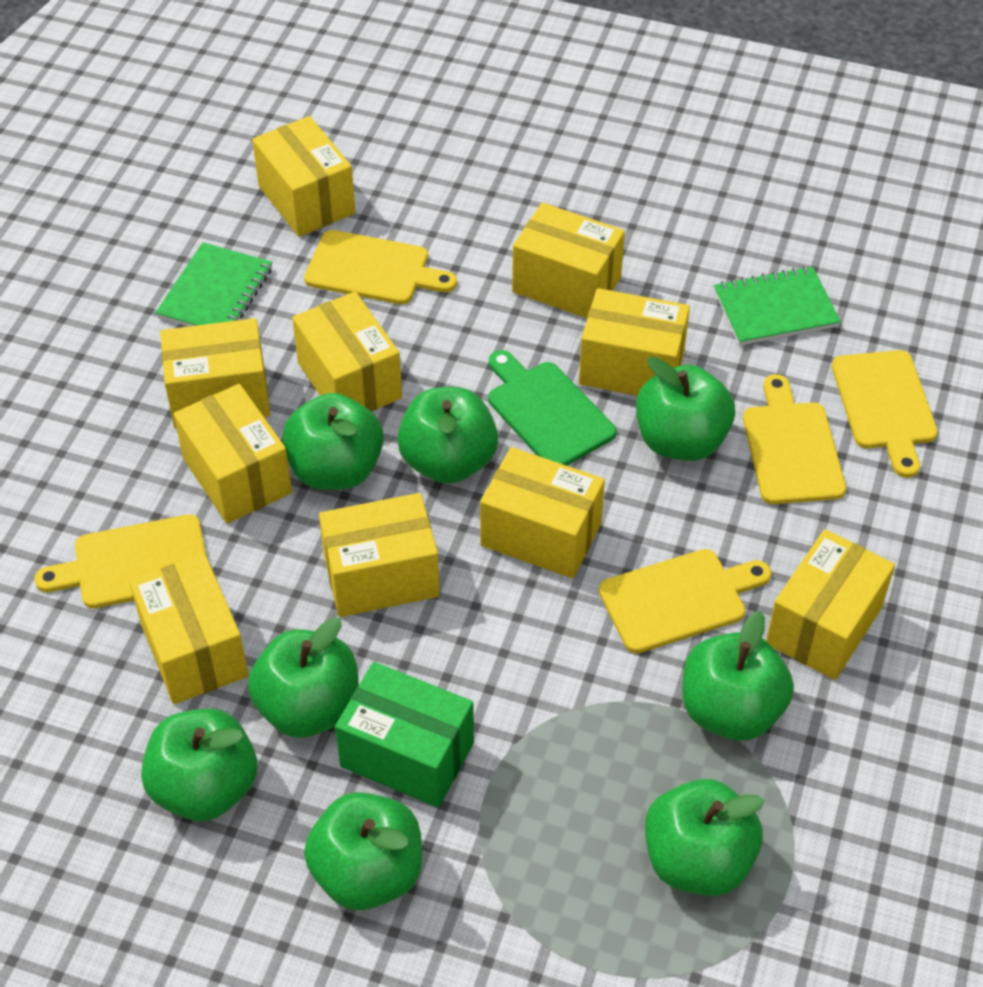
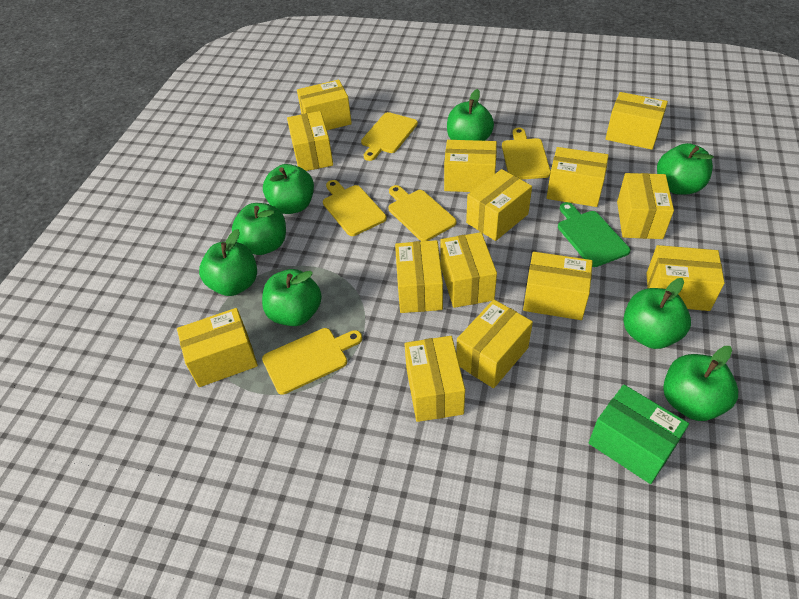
green notebook: [155,242,272,327] [714,266,841,346] = 2 -> none = 0
yellow box: [129,554,248,704] [160,318,270,429] [174,384,292,524] [252,116,355,237] [292,292,402,412] [319,493,440,617] [480,447,605,578] [512,203,625,318] [579,288,690,396] [766,529,895,680] = 10 -> [177,308,258,387] [287,111,333,171] [297,80,352,130] [395,240,443,313] [404,336,465,422] [440,232,497,308] [444,140,497,192] [456,300,533,388] [466,169,532,241] [523,252,593,320] [546,147,609,207] [605,92,668,150] [617,173,674,239] [646,245,725,311] = 14

